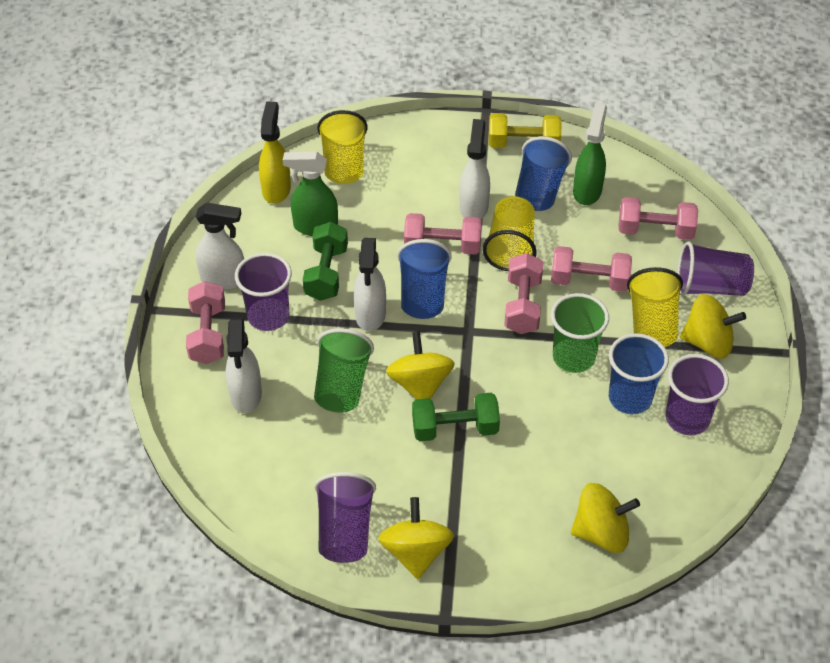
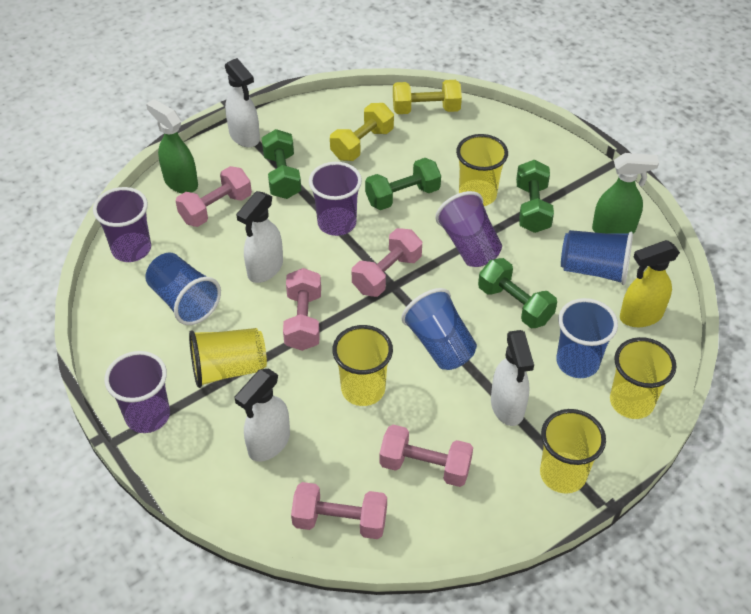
blue cup: [397,239,452,319] [515,136,572,211] [609,333,669,414] = 3 -> [145,253,221,325] [401,288,477,370] [556,298,618,378] [561,230,633,285] = 4
green cup: [314,328,374,413] [551,293,609,373] = 2 -> none = 0
green dumbbell: [303,222,348,301] [412,393,500,441] = 2 -> [262,129,301,199] [365,158,441,210] [478,258,557,328] [516,160,554,233] = 4
yellow cup: [317,110,368,184] [482,196,537,271] [627,267,683,347] = 3 -> [189,328,267,388] [332,325,393,406] [456,134,508,206] [540,409,606,493] [610,337,677,419] = 5
yellow dumbbell: [489,113,562,148] = 1 -> [330,103,394,161] [393,80,462,114] = 2
yellow spinning top: [378,497,454,579] [386,331,455,399] [571,483,640,553] [680,294,746,359] = 4 -> none = 0

